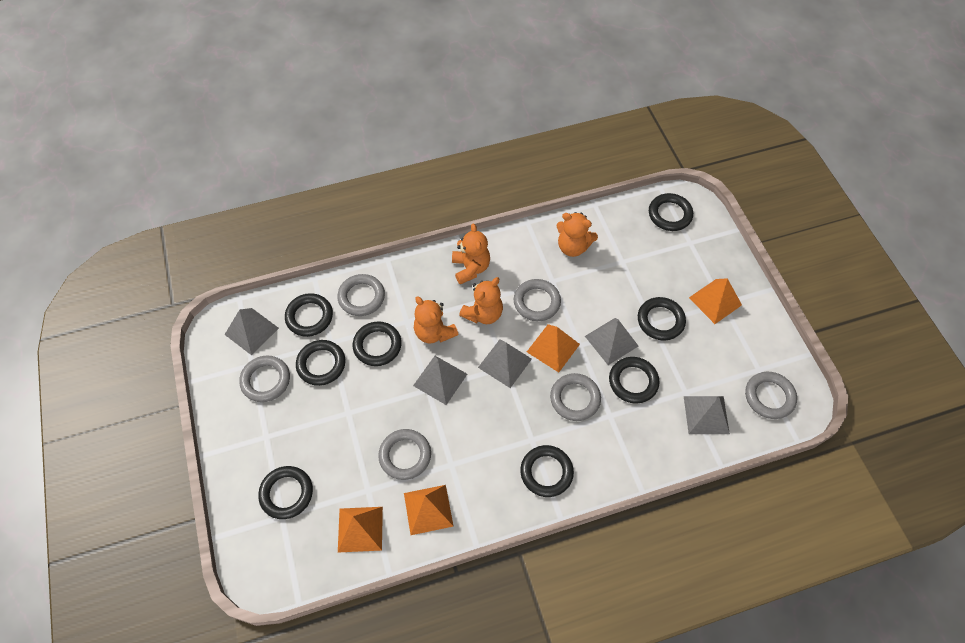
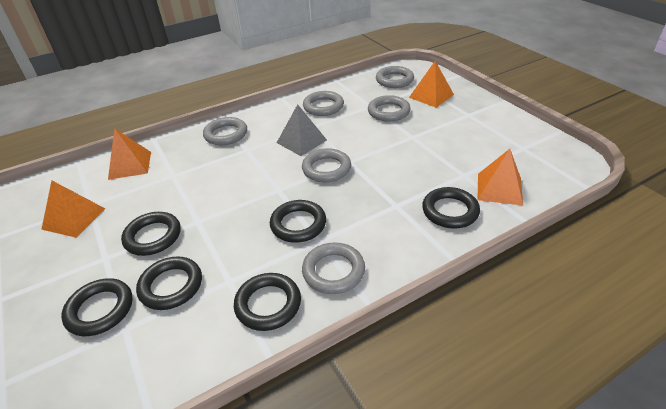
black ring: [258,466,313,519] [285,293,333,337] [296,340,345,386] [353,321,402,366] [520,445,574,497] [609,357,660,403] [638,297,686,340] [649,193,693,231] = 8 -> [61,278,132,336] [121,212,181,256] [136,256,202,310] [234,273,301,331] [270,200,326,243] [422,187,480,229] = 6
grey pyramid: [224,308,279,355] [413,356,467,405] [478,339,532,388] [585,318,638,365] [684,396,730,434] = 5 -> [277,104,327,156] = 1
orange teddy bear: [414,297,459,344] [452,224,490,284] [459,277,503,324] [556,212,598,257] = 4 -> none = 0

